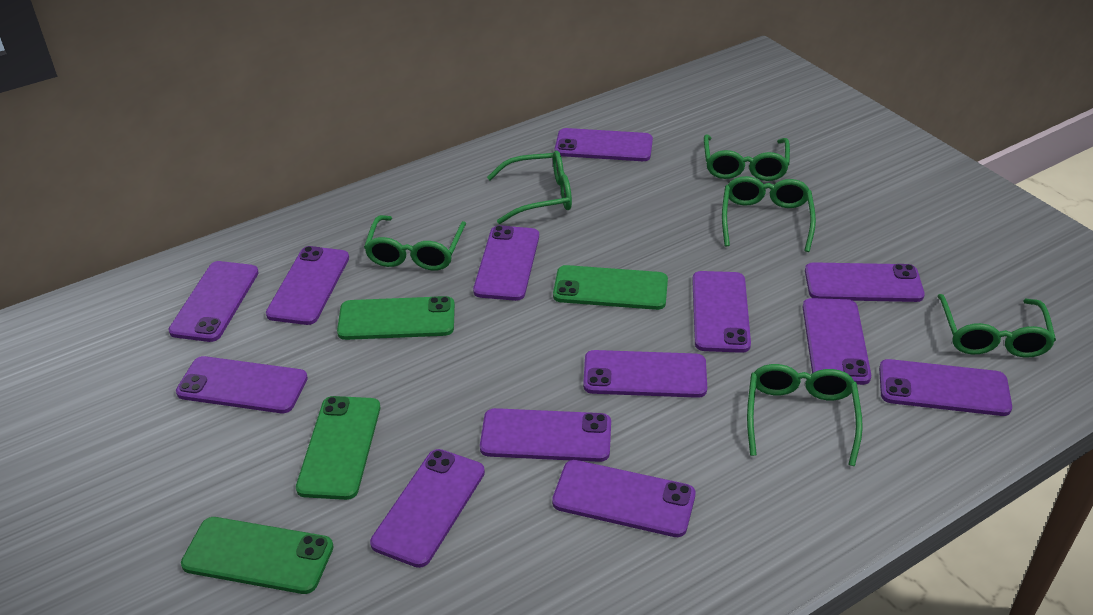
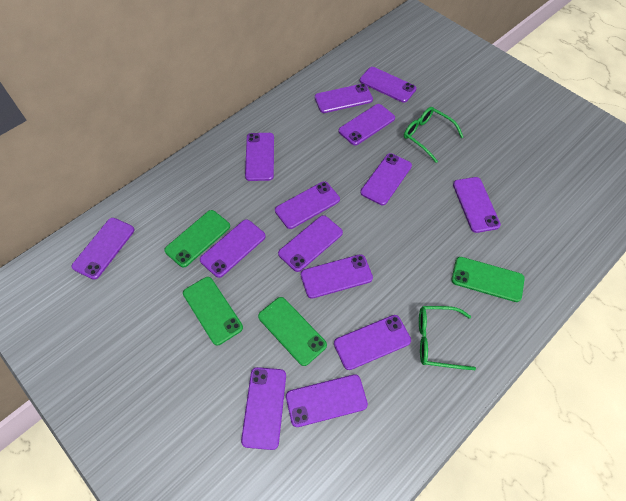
green glasses: [364,215,466,271] [487,151,572,224] [704,134,790,181] [722,176,816,252] [747,364,863,466] [937,294,1056,358] = 6 -> [404,107,463,163] [419,306,476,370] = 2
purple phone: [168,261,259,342] [176,356,308,413] [266,246,349,325] [370,449,485,568] [473,225,539,301] [480,408,611,462] [552,460,695,537] [555,128,653,161] [583,350,707,398] [692,271,751,353] [803,298,871,385] [805,262,925,302] [879,359,1012,416] = 13 -> [72,218,135,280] [200,219,266,278] [241,367,286,450] [245,133,274,181] [275,181,340,229] [278,215,343,272] [286,374,368,427] [301,254,373,299] [315,84,373,113] [334,315,411,370] [339,104,395,145] [360,67,416,103] [360,153,412,205] [453,177,501,233] = 14

